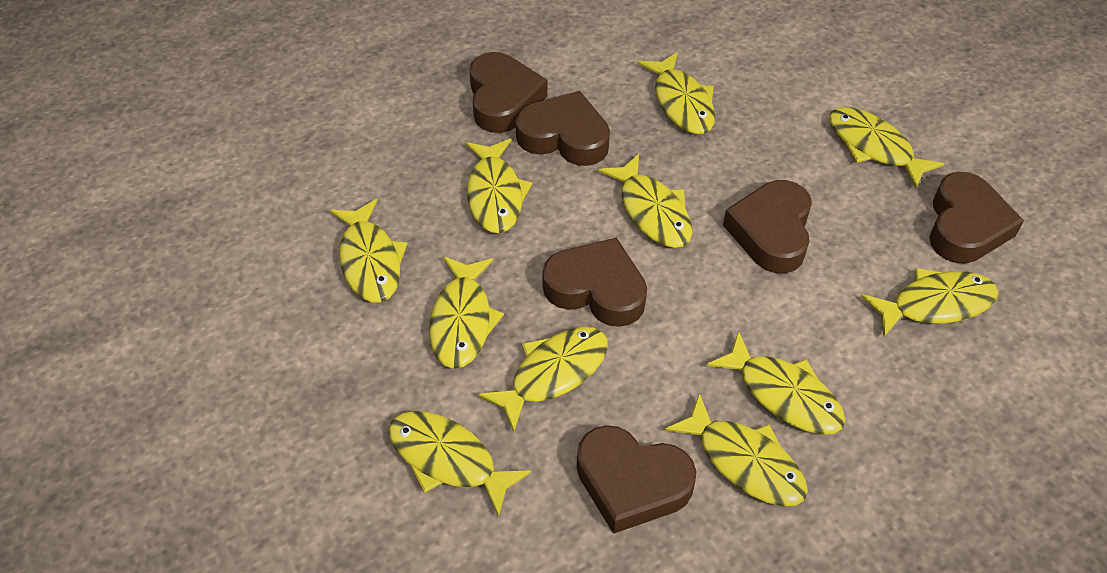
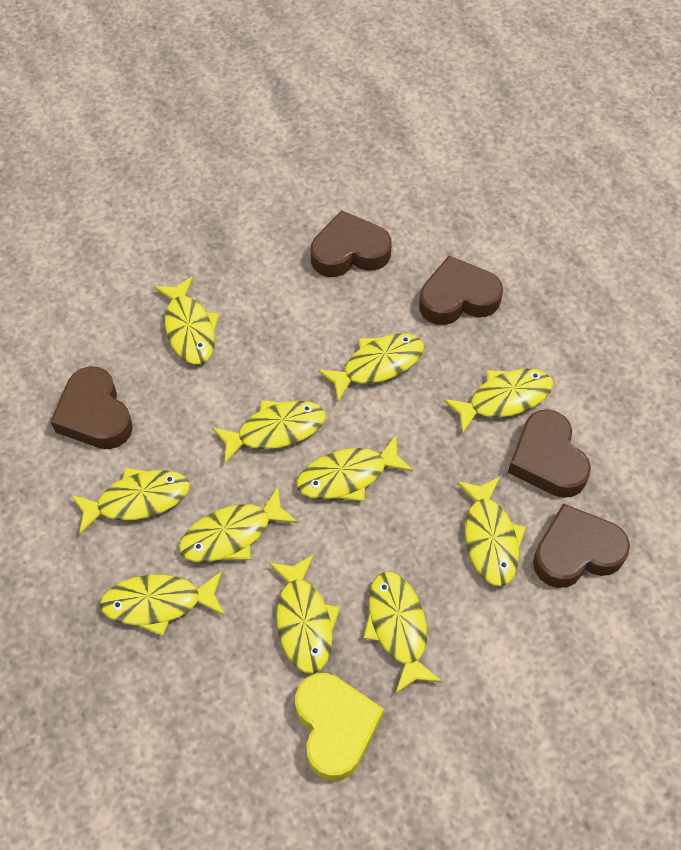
brown heart: [470,52,547,133] [516,91,610,166] [543,238,647,327] [577,425,697,534] [723,180,812,273] [929,172,1024,264] = 6 -> [51,366,133,449] [311,210,392,277] [419,256,503,325] [508,409,591,498] [533,504,630,588] = 5
yellow heart: none = 0 -> [295,673,384,781] = 1

